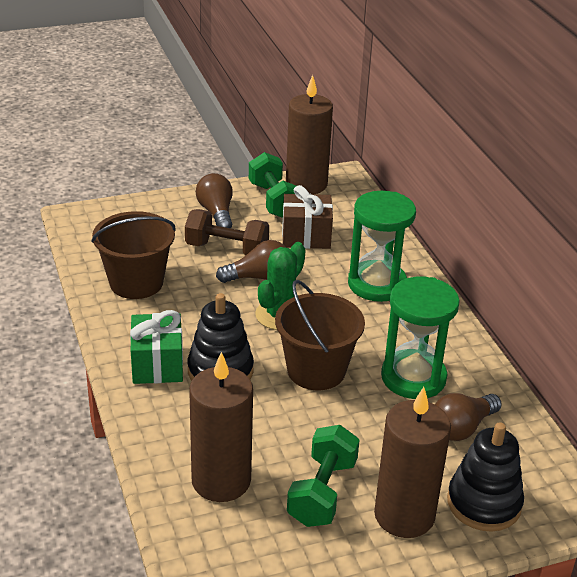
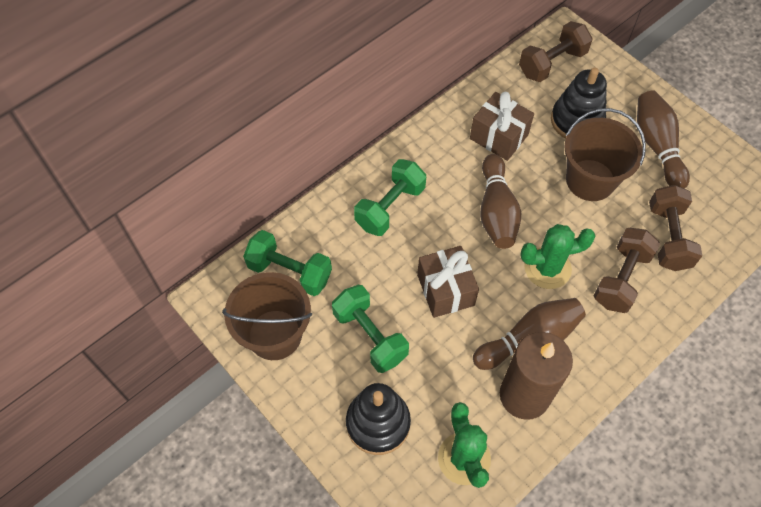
brown bowling pin: none = 0 -> [473,298,586,370] [480,154,521,249] [637,91,690,189] = 3
brown candle: [189,352,253,502] [286,75,333,194] [374,387,451,538] = 3 -> [500,332,573,420] = 1
brown dumbbell: [185,209,269,256] = 1 -> [519,21,593,82] [594,228,660,313] [649,185,702,271] = 3
brown gift: [282,185,333,249] = 1 -> [417,246,479,318] [470,92,534,161] = 2
brown light bulb: [196,173,233,228] [216,240,286,283] [435,393,502,441] = 3 -> none = 0
green cactus: [255,242,306,330] = 1 -> [438,402,491,488] [520,224,595,289] = 2
green dumbbell: [249,152,296,218] [287,425,360,527] = 2 -> [243,230,332,296] [332,285,409,373] [354,159,426,236] = 3
green gift: [130,310,183,384] = 1 -> none = 0
green hourglass: [348,191,416,302] [381,277,460,399] = 2 -> none = 0

